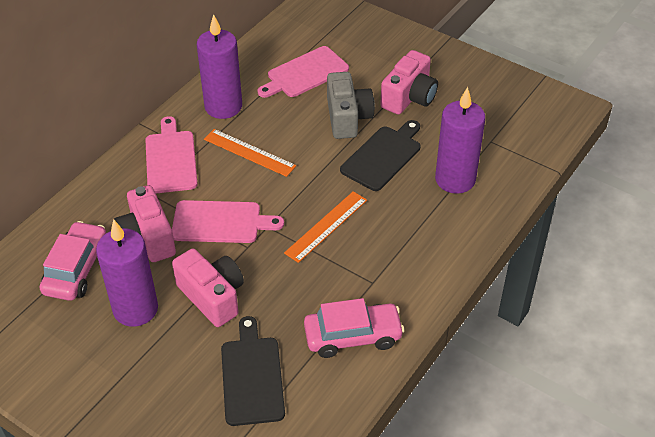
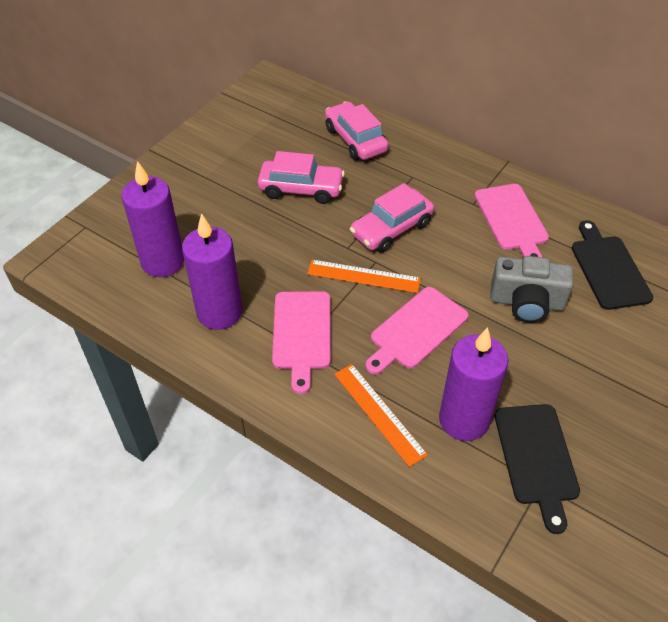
pink camera: [114,185,176,262] [172,248,244,327] [380,50,438,115] = 3 -> none = 0
pink car: [40,221,106,301] [304,298,405,358] = 2 -> [258,151,345,204] [325,101,388,160] [350,183,434,253] = 3

